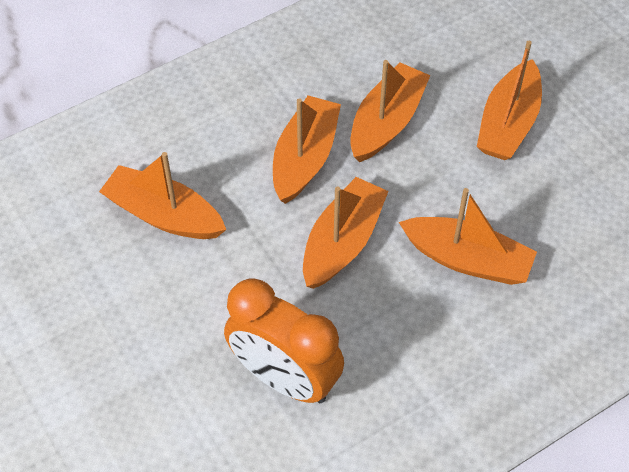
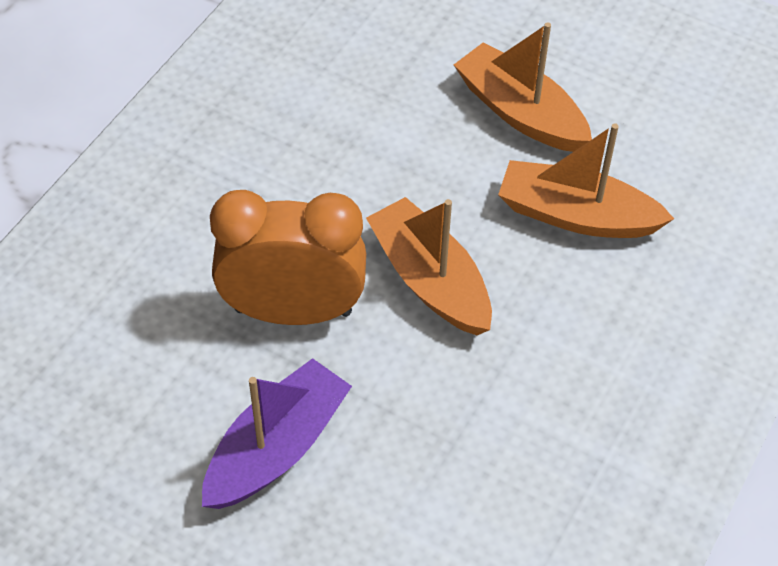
orange boat: [99,152,226,239] [273,96,341,204] [303,177,388,289] [350,60,431,162] [399,188,537,285] [477,41,542,160] = 6 -> [366,197,492,335] [454,22,592,152] [498,123,674,238] = 3
purple boat: none = 0 -> [202,358,352,509] = 1

